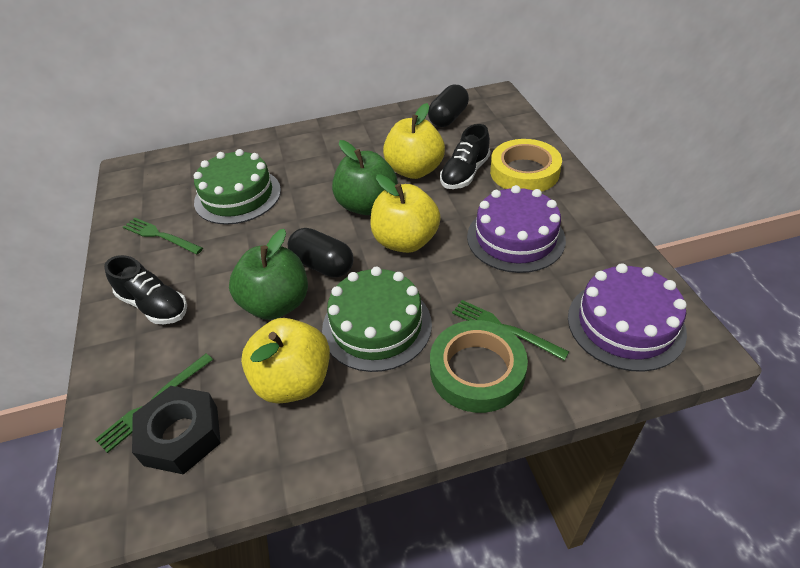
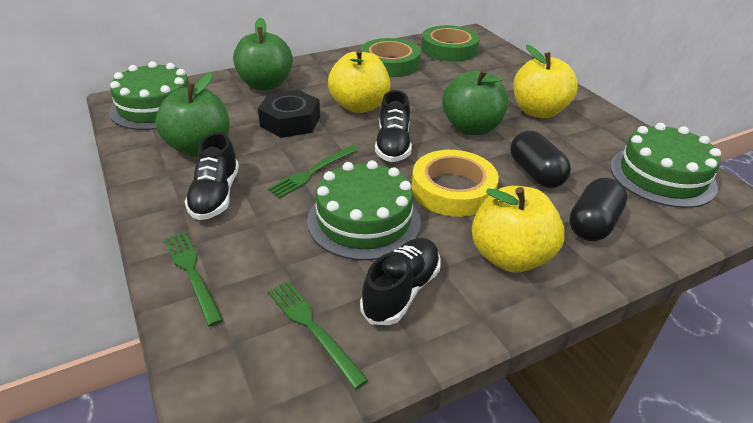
black shoe: [104,255,187,324] [440,124,490,189] = 2 -> [185,132,239,220] [360,238,441,325] [375,90,412,162] = 3
green apple: [229,229,308,320] [332,140,398,215] = 2 -> [155,72,230,157] [233,17,293,90] [442,69,508,135] = 3
green cake: [194,149,281,225] [322,267,432,372] = 2 -> [109,61,189,130] [307,160,421,260] [610,123,721,208] = 3
green tape: [430,320,528,413] = 1 -> [361,38,421,77] [421,25,480,62] = 2
purple cake: [467,185,566,273] [568,263,687,372] = 2 -> none = 0

